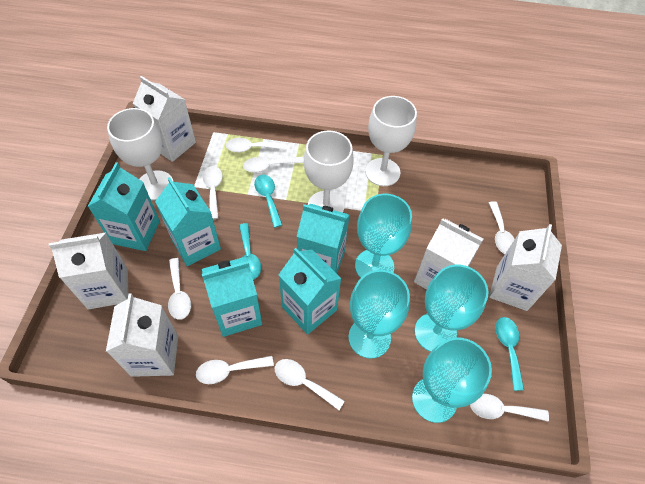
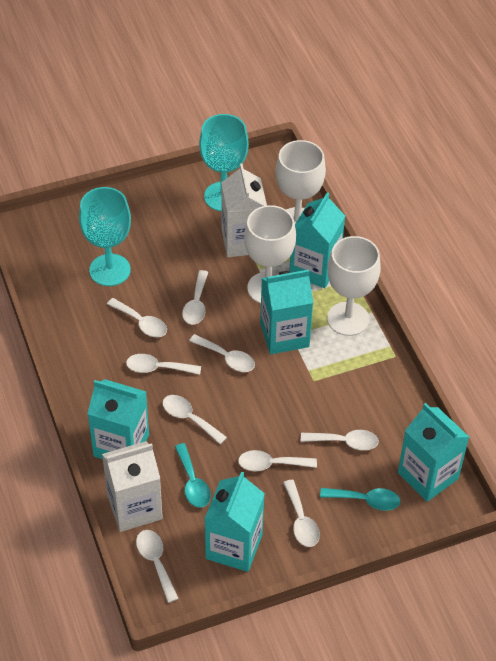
turquoise goblet: [348,270,410,358] [355,194,412,278] [412,337,492,423] [415,265,489,352] = 4 -> [79,187,131,286] [199,114,249,211] = 2
turquoise spoon: [239,223,261,280] [254,175,282,228] [495,317,524,391] = 3 -> [175,443,211,508] [320,488,400,511] = 2
white carton: [49,233,128,309] [106,294,178,377] [133,76,196,162] [414,218,483,290] [489,224,562,311] = 5 -> [102,441,163,532] [221,164,267,257] = 2
white spoon: [168,258,191,320] [196,356,274,384] [203,166,223,219] [226,138,286,152] [243,157,304,173] [275,359,345,410] [470,394,549,422] [489,201,515,254] = 8 -> [107,298,167,337] [126,354,201,375] [136,530,179,603] [162,395,227,444] [182,270,208,325] [189,334,255,372] [238,450,317,471] [283,480,320,547] [301,430,379,450] = 9

